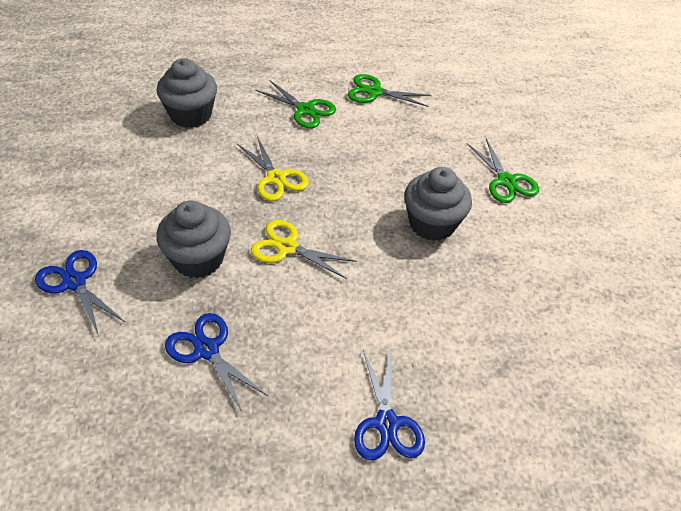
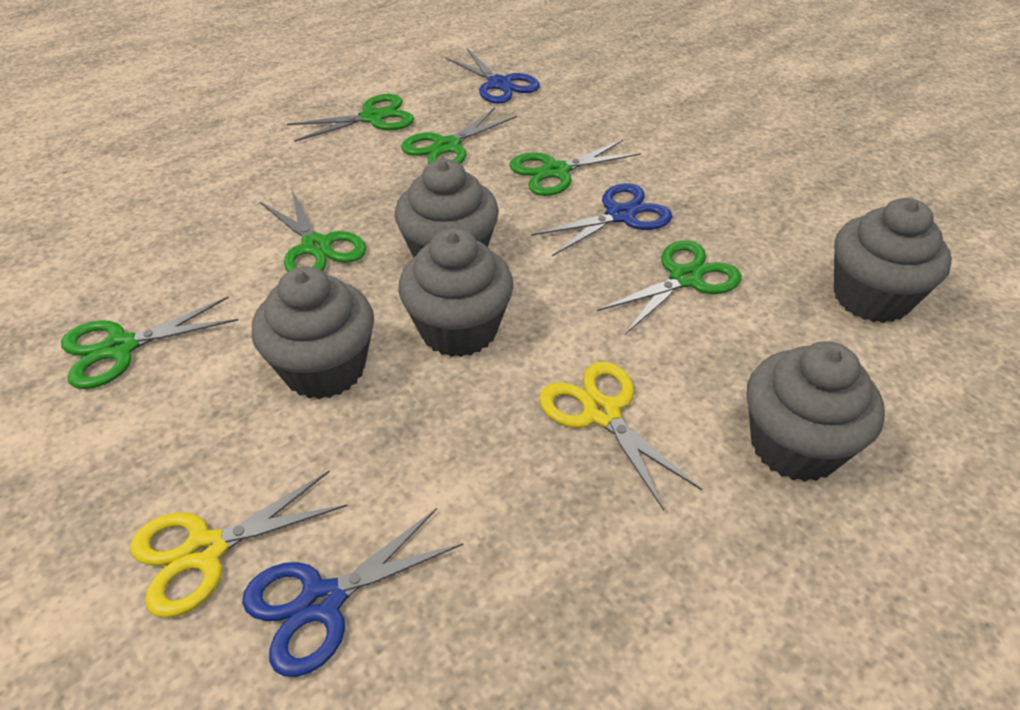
green scissors: [256,80,336,128] [348,74,431,107] [467,138,539,203] = 3 -> [61,297,238,389] [260,191,367,272] [287,94,414,142] [401,107,517,164] [510,140,641,196] [597,240,741,334] = 6
grey cupcake: [156,58,217,128] [156,200,231,278] [404,167,472,241] = 3 -> [251,266,374,399] [395,159,499,258] [398,228,514,357] [747,341,885,482] [834,198,952,323] = 5

